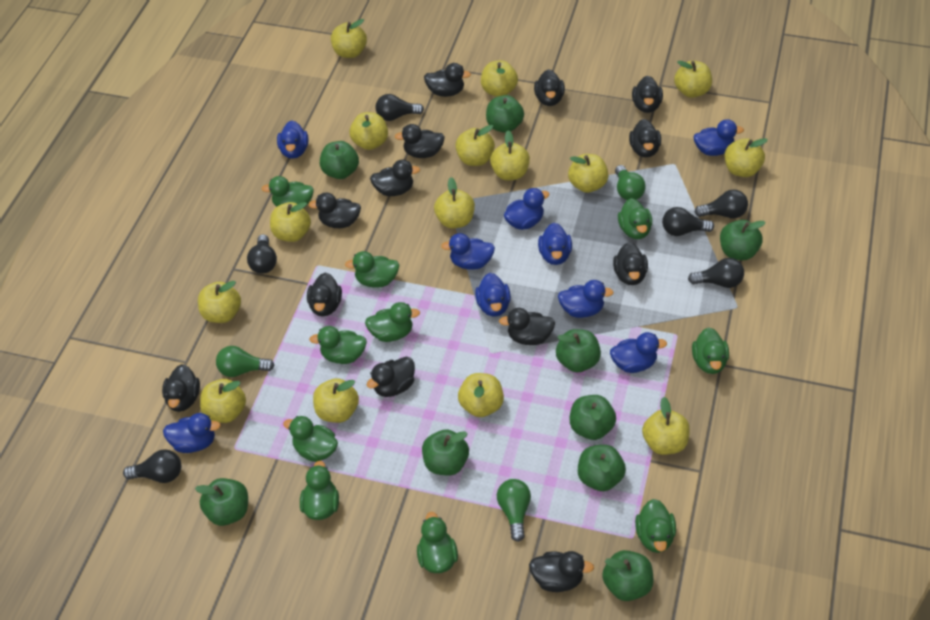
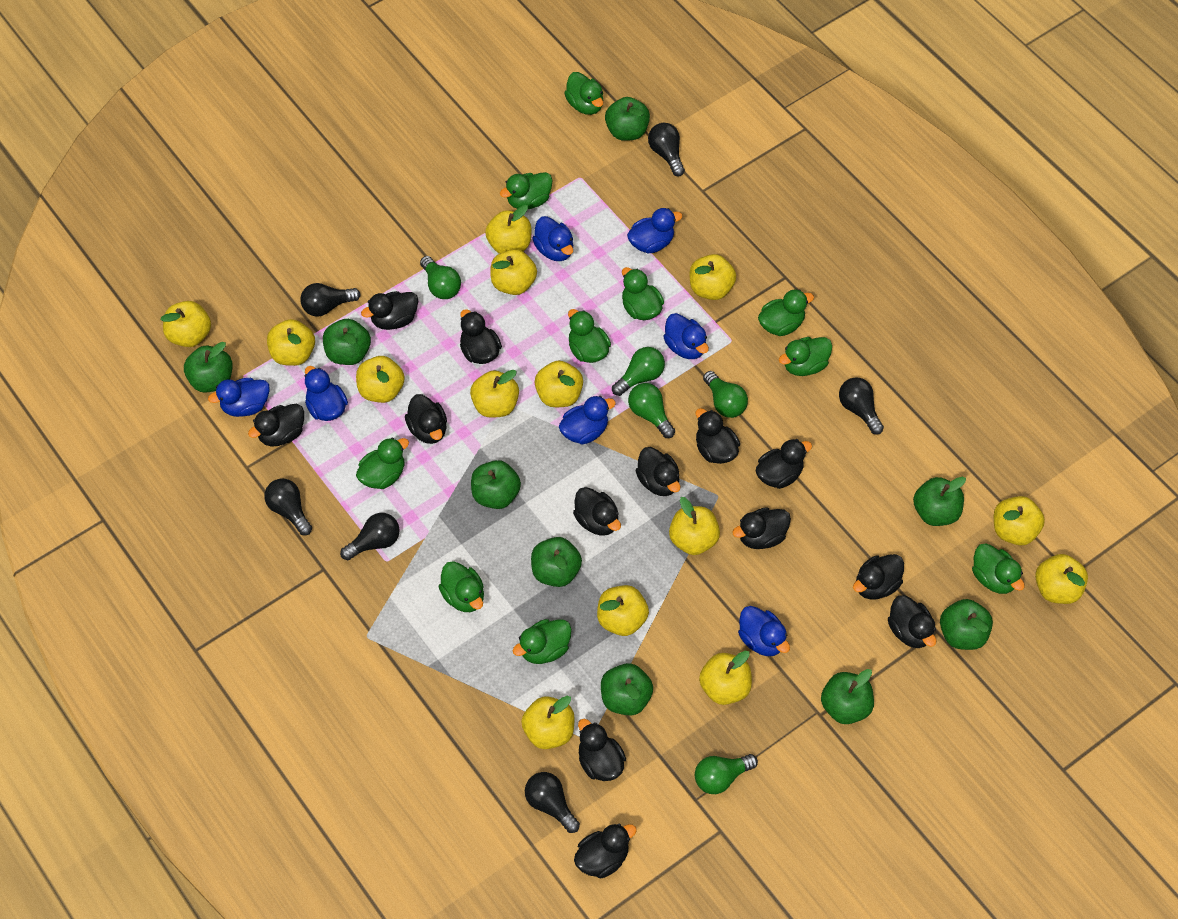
blue duck: [163,413,221,453] [277,120,308,159] [441,233,495,270] [475,273,511,317] [504,188,550,230] [538,223,572,265] [558,280,614,318] [610,332,667,373] [694,119,744,156] = 9 -> [208,378,270,417] [305,366,348,421] [532,216,573,261] [559,396,616,444] [627,208,682,253] [663,313,709,359] [738,606,790,656] = 7
green light bulb: [216,346,275,377] [497,479,531,542] [615,165,646,200] = 3 -> [420,256,461,299] [612,347,665,396] [628,383,675,438] [695,754,758,794] [703,371,748,418] = 5
yellow apple: [198,281,241,323] [200,379,246,423] [270,202,311,242] [313,378,359,423] [331,19,367,58] [349,112,388,150] [434,177,475,228] [455,125,495,166] [458,373,504,417] [481,60,518,97] [490,130,530,180] [568,154,608,193] [642,397,690,455] [674,61,712,98] [725,138,768,177] = 15 -> [161,301,211,347] [267,319,315,366] [356,356,405,403] [470,370,519,418] [485,205,532,253] [490,249,537,295] [521,696,575,749] [535,361,583,407] [597,585,649,636] [669,497,720,555] [689,254,736,300] [699,650,752,705] [994,496,1045,545] [1035,554,1088,604] = 14

